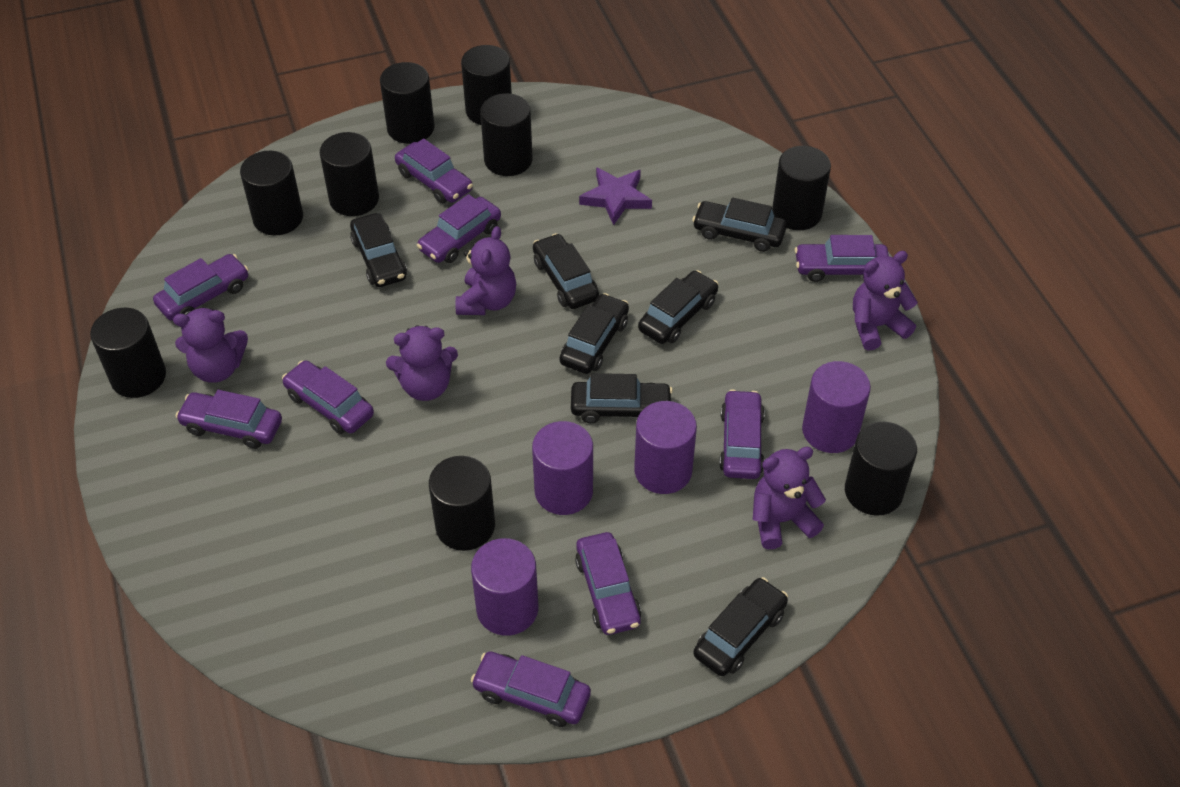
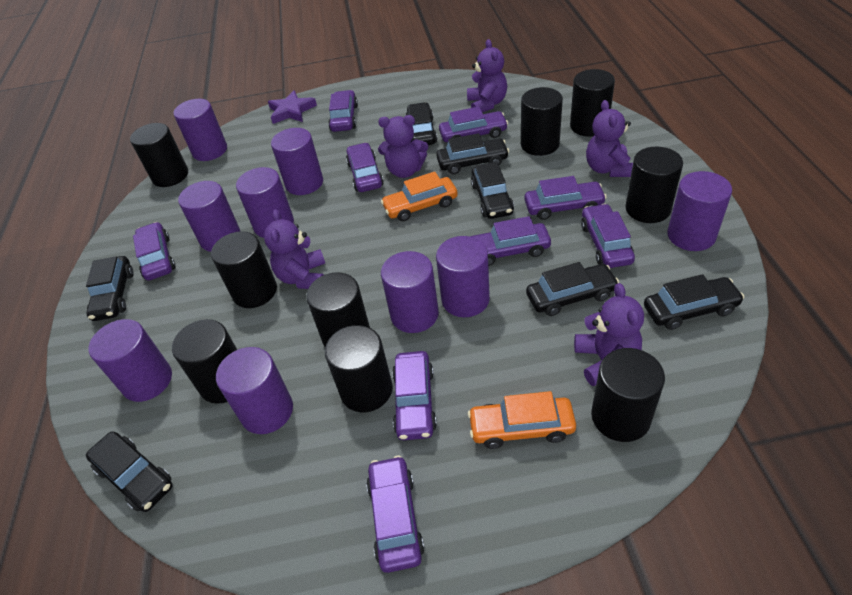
orange car: none = 0 -> [381,172,458,221] [468,391,576,449] = 2
purple cylinder: [471,538,538,636] [532,421,593,515] [634,401,697,494] [802,361,871,453] = 4 -> [88,319,172,402] [174,99,227,161] [178,181,240,252] [216,347,293,434] [236,167,294,238] [271,128,323,195] [381,251,439,333] [436,236,490,317] [667,171,732,251] = 9

